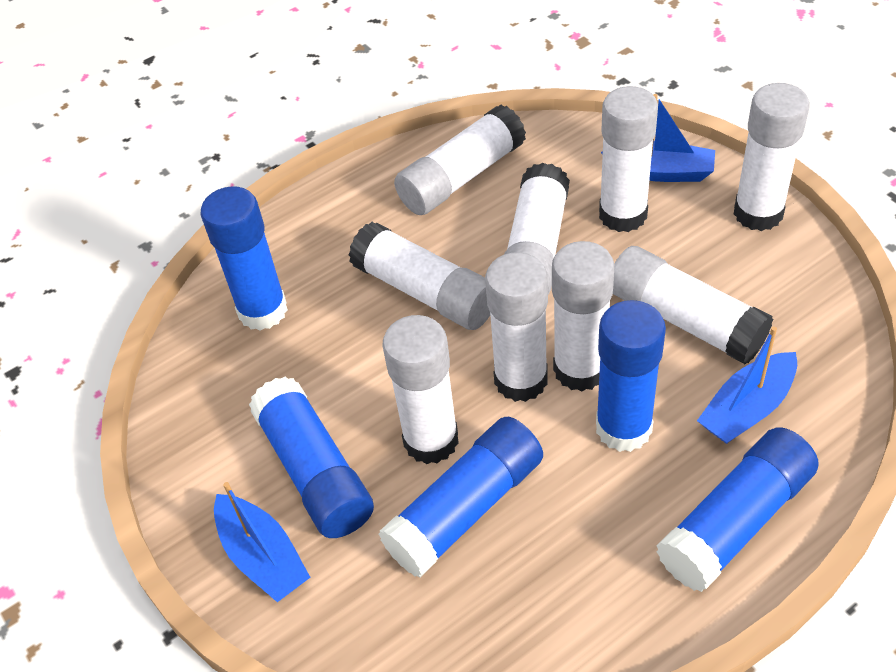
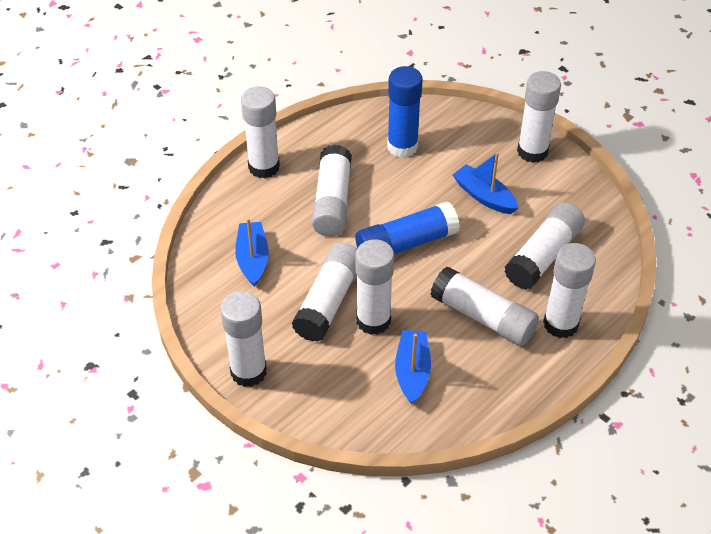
blue glue stick: [201,186,288,331] [249,376,374,538] [379,417,543,577] [596,300,666,452] [657,427,819,592] = 5 -> [356,201,460,254] [387,66,423,158] = 2

